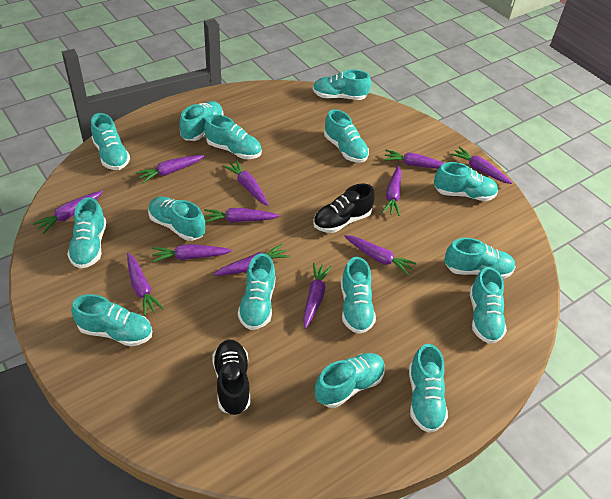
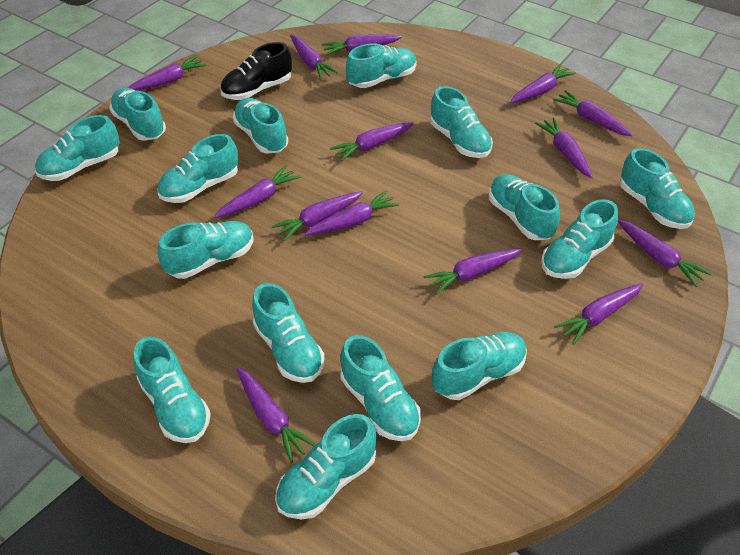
black shoe: [212,340,250,415] [313,183,375,233] = 2 -> [220,42,292,100] = 1
purple carrot: [33,191,103,234] [127,253,164,316] [136,155,205,183] [152,244,232,263] [204,208,279,223] [213,244,290,276] [223,160,269,206] [303,263,332,329] [344,235,416,275] [382,166,401,216] [384,150,444,169] [451,147,512,184] = 12 -> [128,55,207,91] [214,165,301,218] [237,368,316,463] [272,192,363,241] [290,35,338,79] [305,191,399,235] [321,34,402,55] [330,122,414,162] [424,248,522,295] [510,64,576,103] [535,117,593,178] [553,90,633,136] [554,283,643,345] [618,220,712,287] = 14

